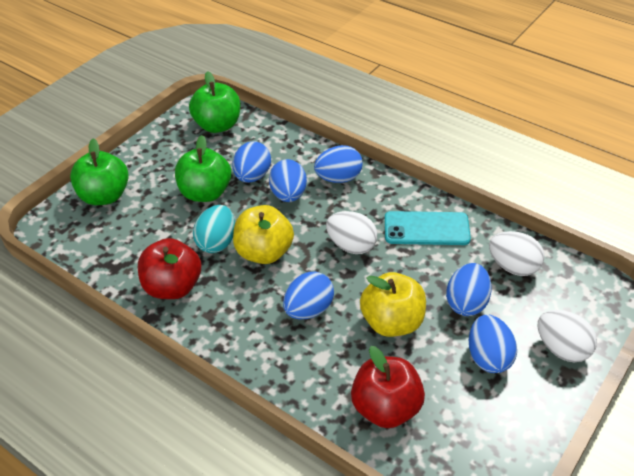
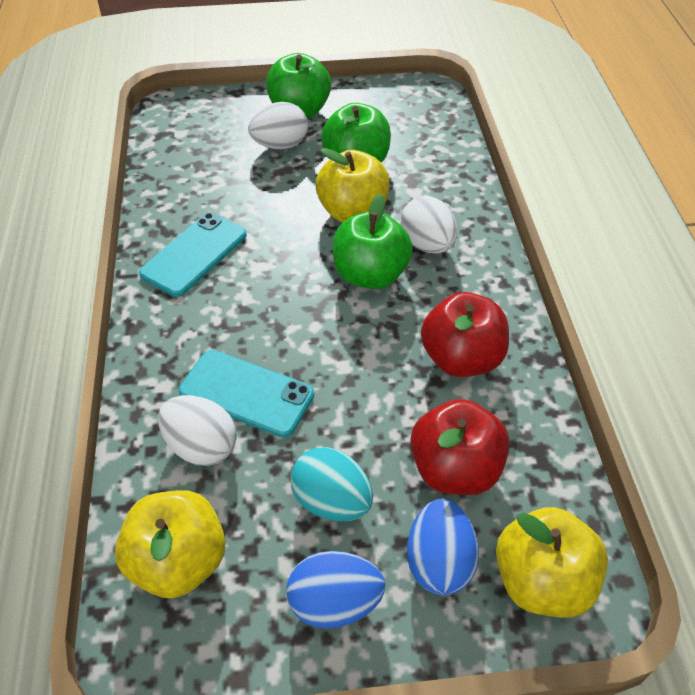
blue egg: [233,141,271,183] [269,159,307,202] [283,272,334,319] [314,145,363,183] [446,263,492,316] [469,315,517,373] = 6 -> [287,551,385,629] [407,499,479,595] = 2
turquoise phone: [385,211,471,245] = 1 -> [139,213,247,297] [179,350,314,438] = 2
yellow apple: [233,205,294,264] [360,272,426,337] = 2 -> [115,490,226,598] [316,148,390,223] [496,507,608,618] = 3

